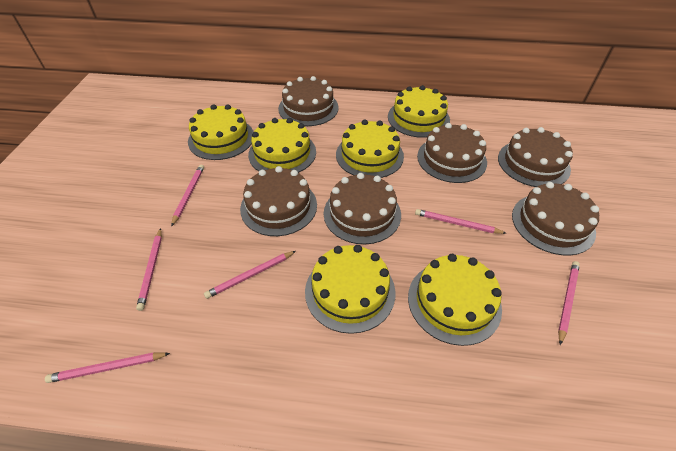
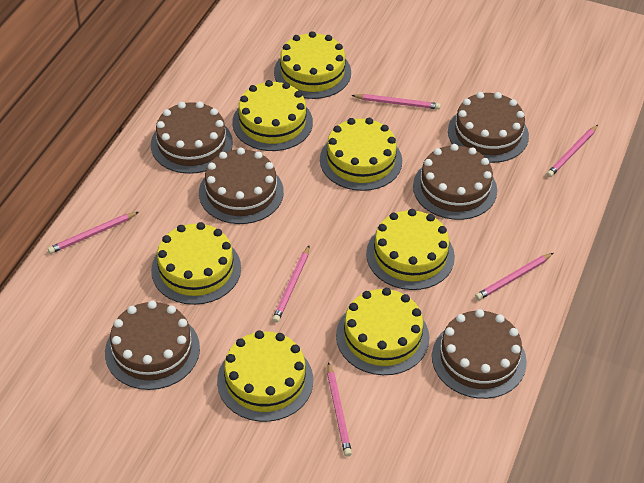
yellow cake: [188,104,253,160] [248,118,316,173] [305,245,395,334] [336,120,404,178] [388,85,450,138] [408,254,502,346] = 6 -> [151,222,241,305] [217,330,313,422] [232,80,313,151] [274,31,351,99] [320,118,402,191] [336,288,429,375] [366,209,455,290] = 7

